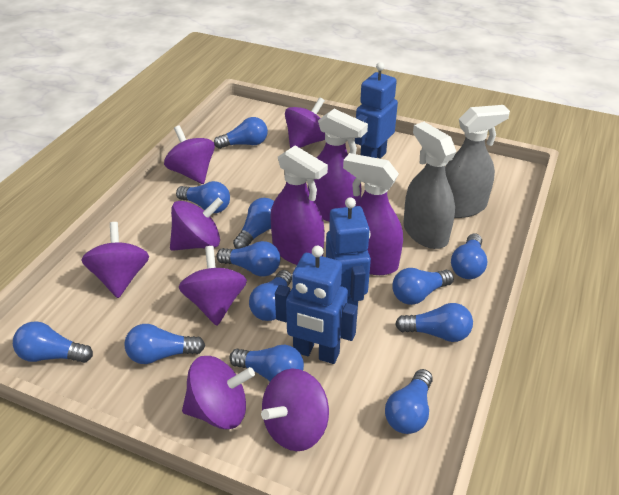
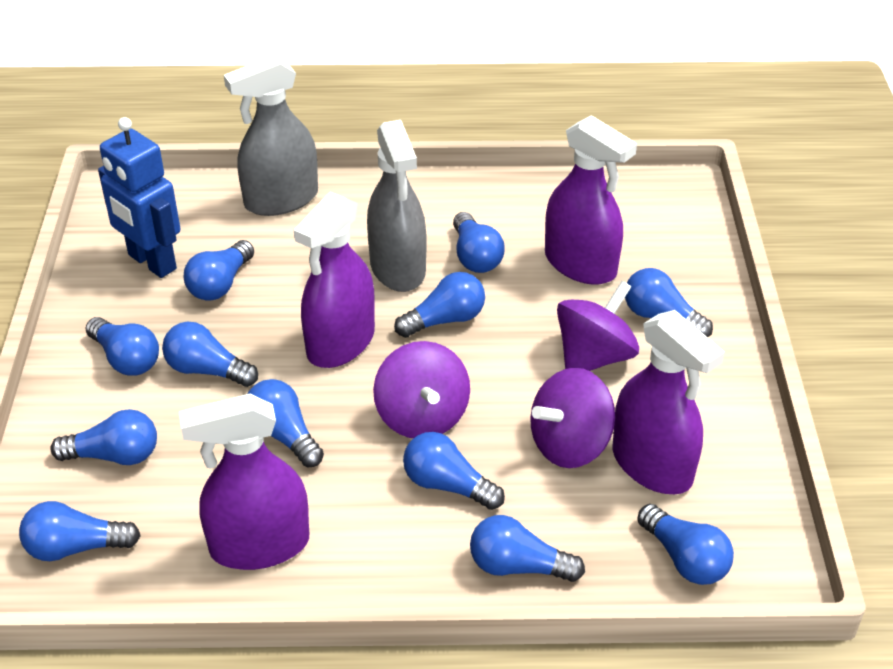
blue robot: [275,245,358,364] [326,197,371,312] [355,62,398,159] = 3 -> [98,117,180,278] = 1
purple spinning top: [82,222,149,298] [164,125,215,184] [170,198,223,251] [179,246,247,326] [182,356,255,429] [261,369,329,451] [285,97,325,148] = 7 -> [373,341,470,438] [530,368,615,468] [557,281,639,371] = 3
purple spray bottle: [270,145,328,265] [308,109,368,222] [343,153,403,275] = 3 -> [179,394,309,570] [294,192,375,368] [545,115,637,285] [613,310,725,494] = 4

